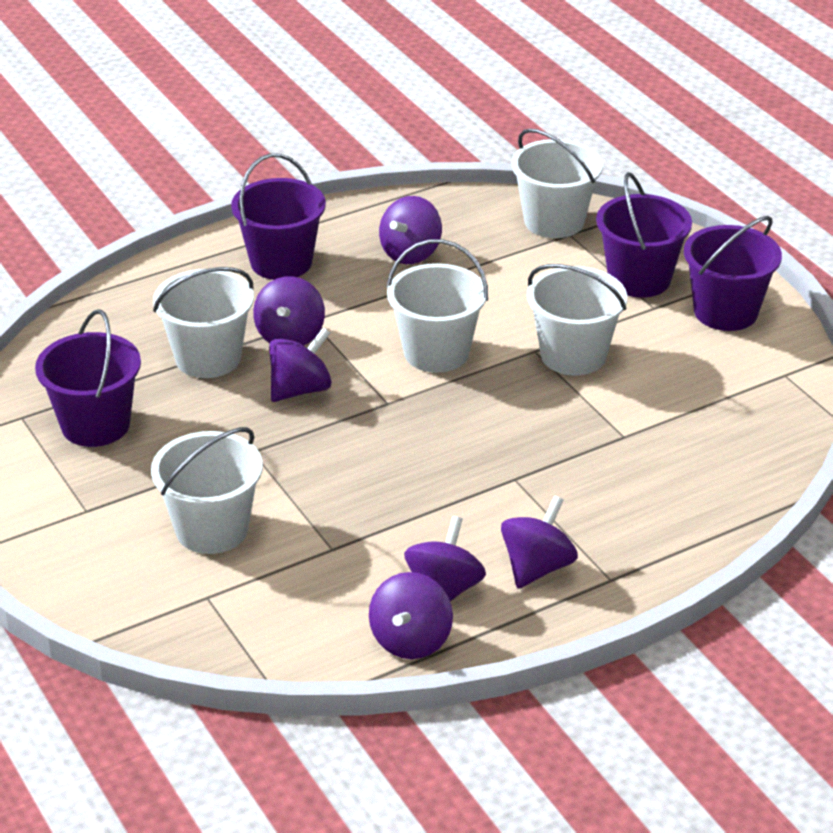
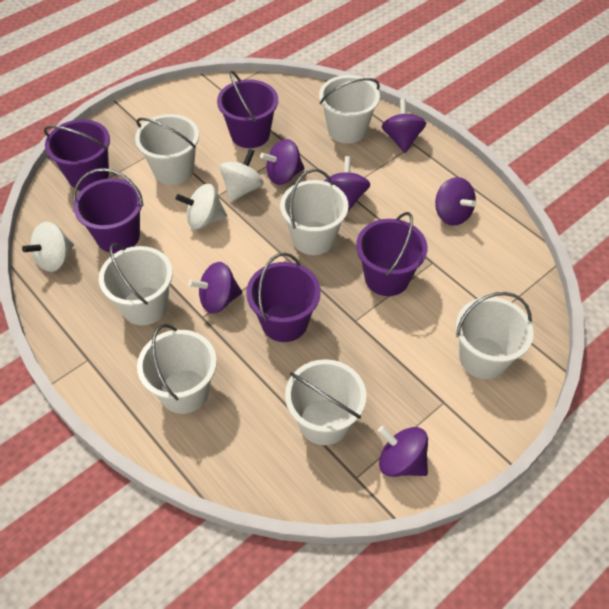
purple bucket: [35,309,141,447] [231,154,326,280] [596,172,692,297] [684,216,782,331] = 4 -> [44,119,110,190] [73,168,144,253] [217,71,278,148] [246,253,321,342] [356,212,427,296] = 5
white bucket: [151,427,263,554] [153,267,254,378] [386,239,488,373] [511,128,603,238] [527,264,627,376] = 5 -> [99,243,173,325] [135,114,199,185] [137,324,217,414] [280,169,349,255] [285,359,366,445] [319,75,380,144] [456,292,534,379] = 7
white spinning top: none = 0 -> [22,222,74,272] [176,184,227,230] [220,149,263,202] = 3

